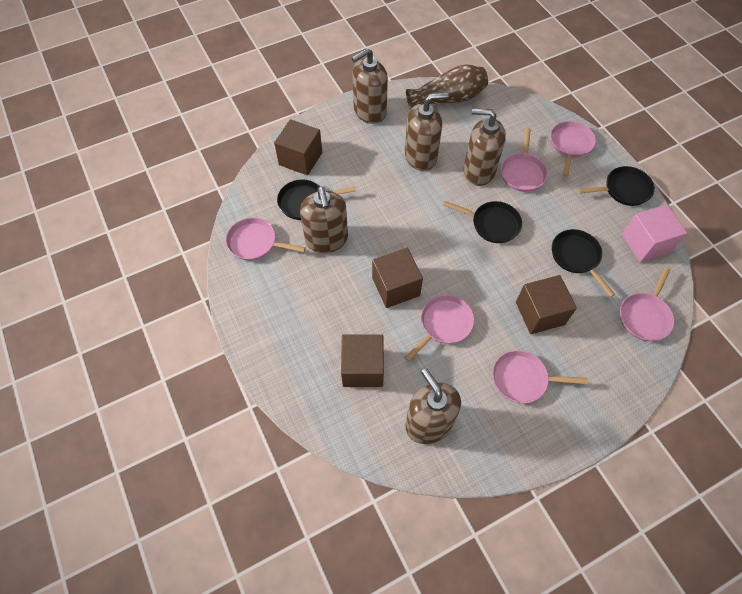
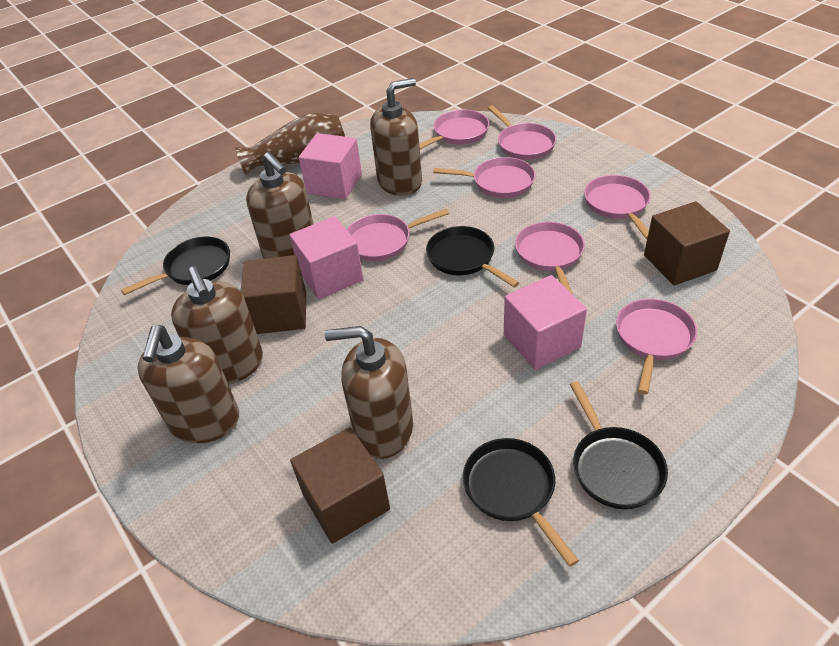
brown cube: [274,119,322,175] [341,334,384,387] [372,248,423,308] [516,275,577,334] = 4 -> [241,255,306,334] [290,427,390,544] [644,201,730,286] = 3
pink cube: [622,205,687,262] = 1 -> [289,216,363,299] [299,133,362,199] [504,275,587,370] = 3
pink pan: [226,218,306,261] [404,295,474,361] [492,350,588,403] [501,128,548,192] [550,121,596,177] [620,267,674,341] = 6 -> [346,209,449,261] [419,110,489,149] [433,157,536,198] [488,105,556,160] [515,222,585,294] [584,175,651,239] [616,299,697,394] = 7

